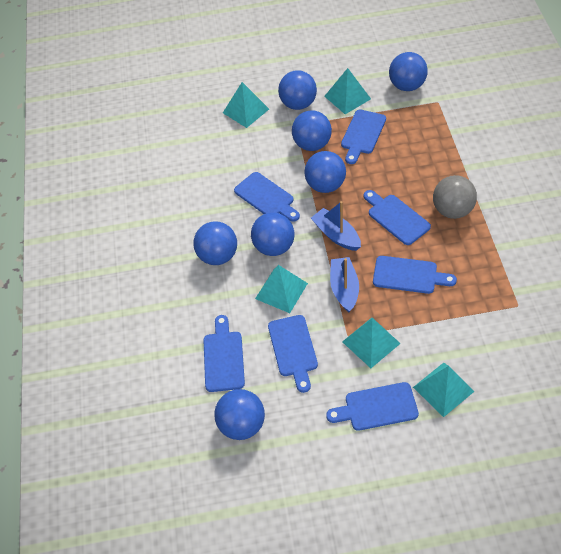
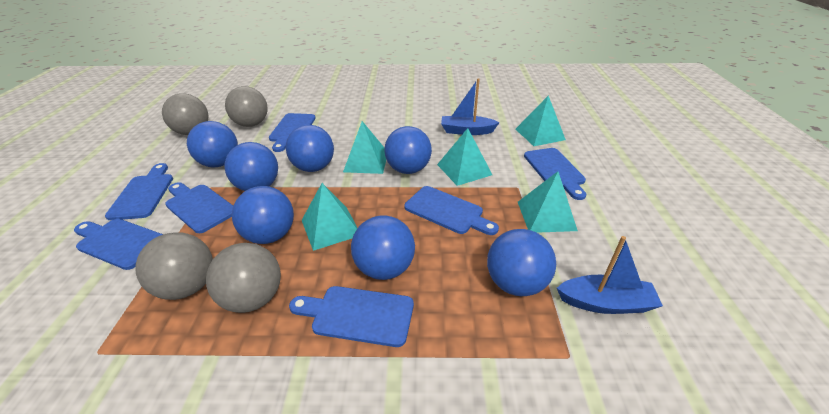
grey ball: [433,175,477,219] = 1 -> [135,232,213,300] [162,93,209,135] [206,243,281,313] [225,86,268,127] = 4

